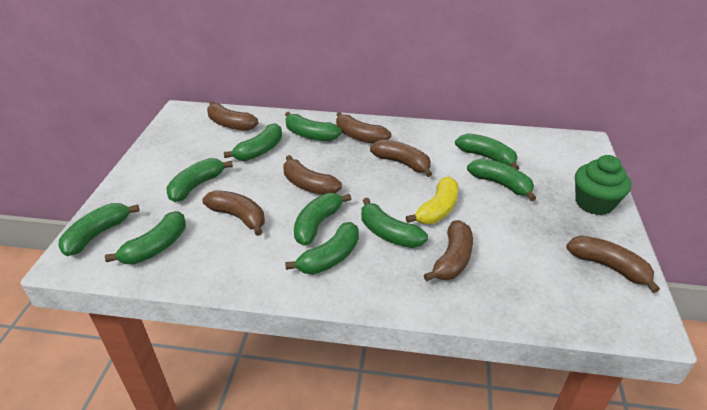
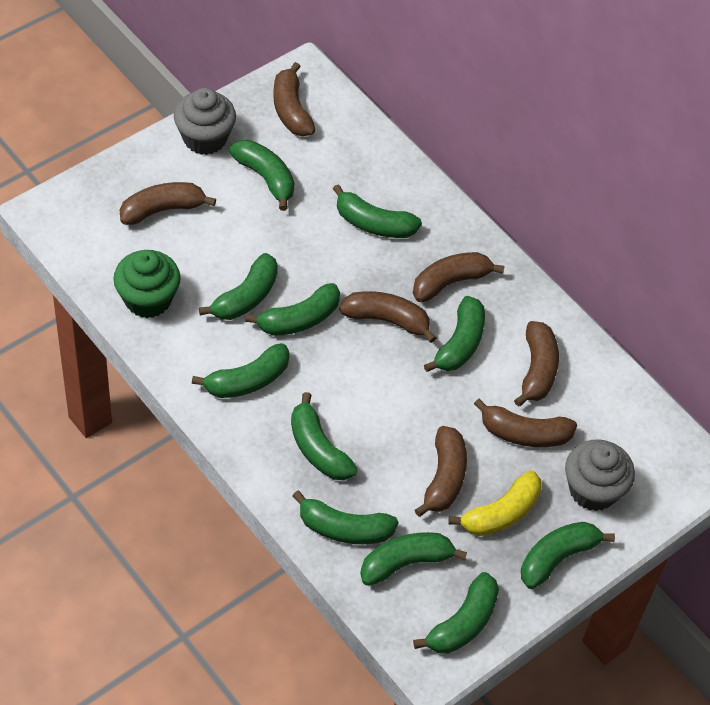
green banana: [59,203,140,256] [105,211,186,264] [166,158,233,202] [224,123,282,161] [285,112,342,141] [285,222,359,274] [294,193,351,245] [361,198,428,248] [455,133,520,170] [467,159,536,201] = 10 -> [192,343,290,398] [199,253,278,320] [229,140,294,211] [245,283,340,336] [291,392,357,480] [292,491,398,544] [333,184,422,238] [360,532,467,586] [413,572,499,654] [424,296,485,372] [521,522,615,589] = 11
grey cupcake: none = 0 -> [174,88,236,155] [565,440,635,511] = 2

